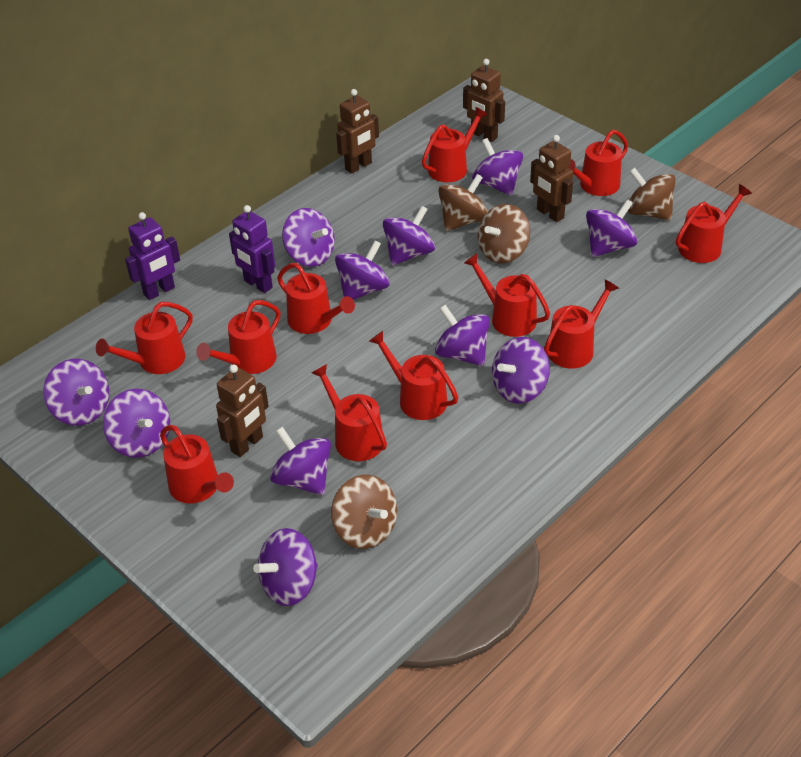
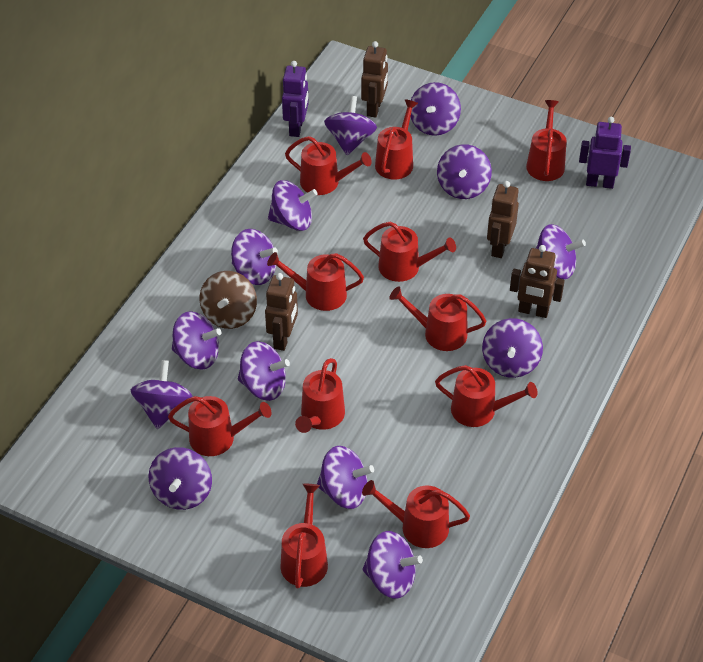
brown spinning top: [331,475,397,549] [438,174,488,231] [478,204,530,263] [627,168,676,220] = 4 -> [200,271,257,329] = 1
purple spinning top: [43,359,109,426] [103,389,170,458] [253,528,318,606] [270,427,331,495] [282,208,335,267] [335,240,390,300] [383,206,435,266] [435,305,490,366] [472,138,523,196] [492,337,550,404] [586,199,637,257] = 11 -> [131,360,193,429] [148,447,212,510] [172,311,221,370] [231,229,278,285] [238,341,290,401] [268,180,317,231] [317,446,374,509] [324,96,377,155] [362,531,423,599] [410,82,461,136] [437,144,492,199] [482,318,543,378] [536,224,586,279] = 13

